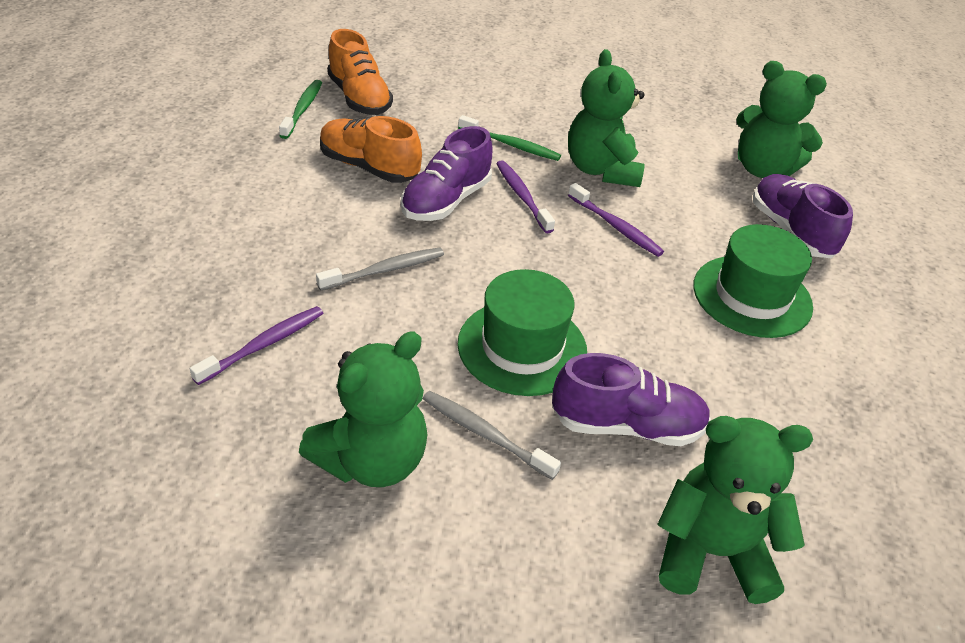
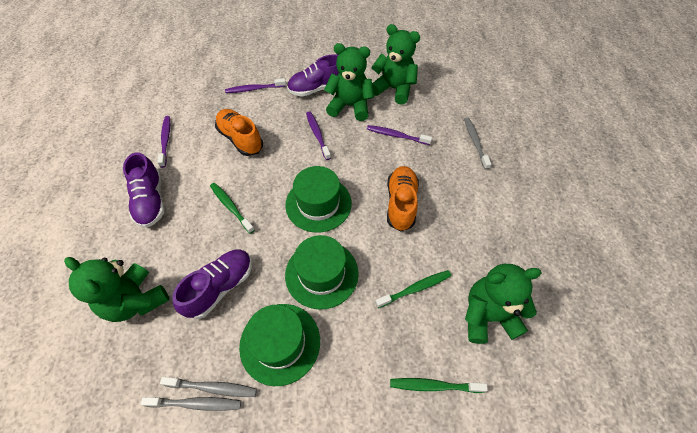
green hat: [457,269,587,396] [693,224,813,338] = 2 -> [239,304,320,386] [285,166,352,233] [285,235,359,309] = 3
green toothbrush: [279,80,322,139] [458,115,561,161] = 2 -> [210,183,255,234] [375,270,451,308] [390,378,488,393] = 3
grey toothbrush: [316,247,444,291] [423,391,561,480] = 2 -> [140,397,241,411] [160,377,257,397] [464,117,491,170] = 3
purple toothbrush: [190,306,323,385] [496,160,555,233] [568,183,664,257] = 3 -> [157,116,170,168] [225,78,286,93] [306,111,331,160] [367,125,432,145] = 4

